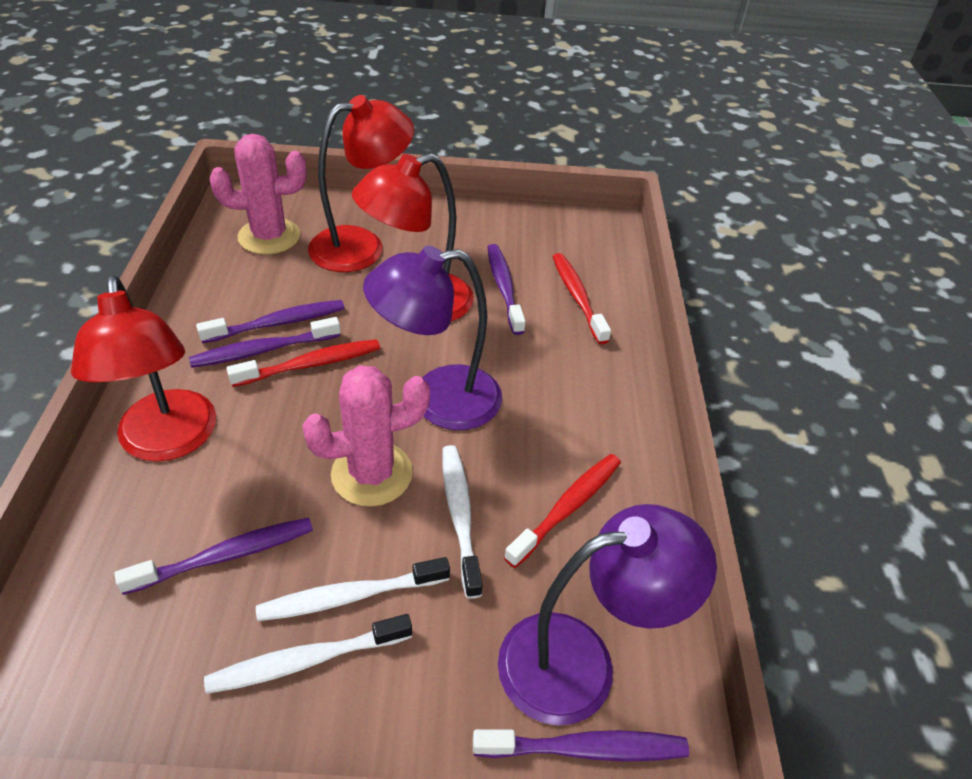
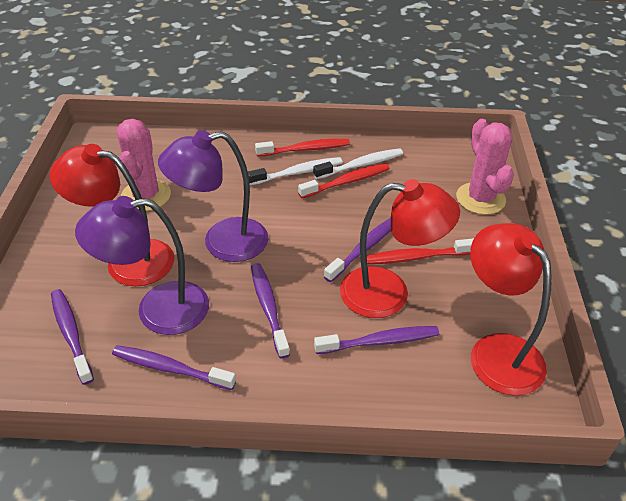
white toothbrush: [204,614,412,694] [256,557,450,621] [443,445,483,599] = 3 -> [248,157,343,185] [313,148,403,179] = 2

